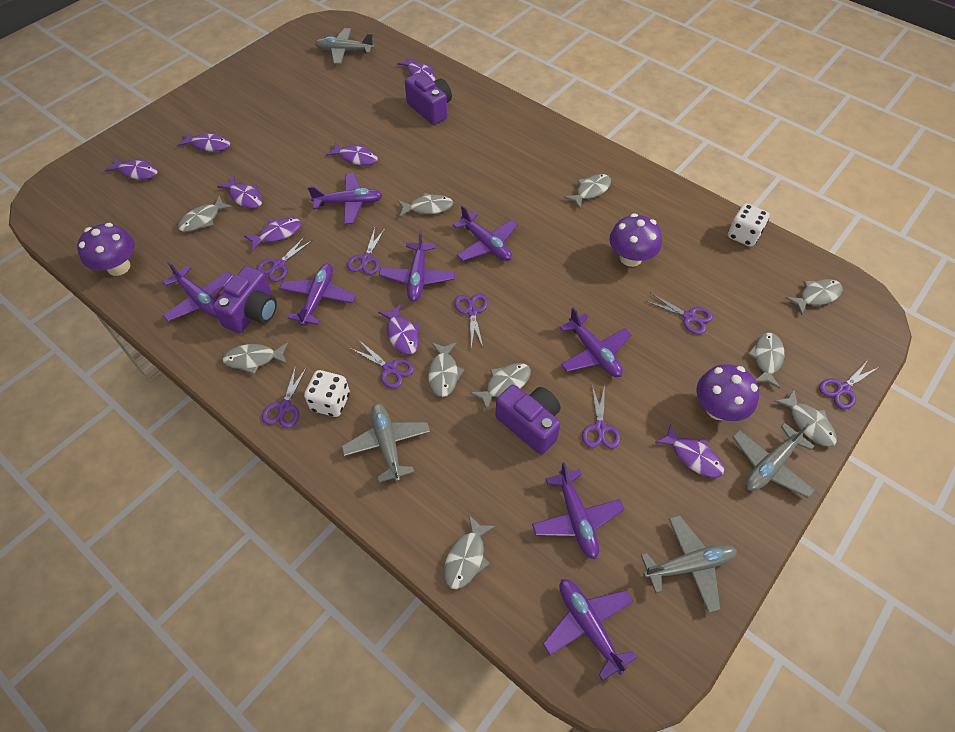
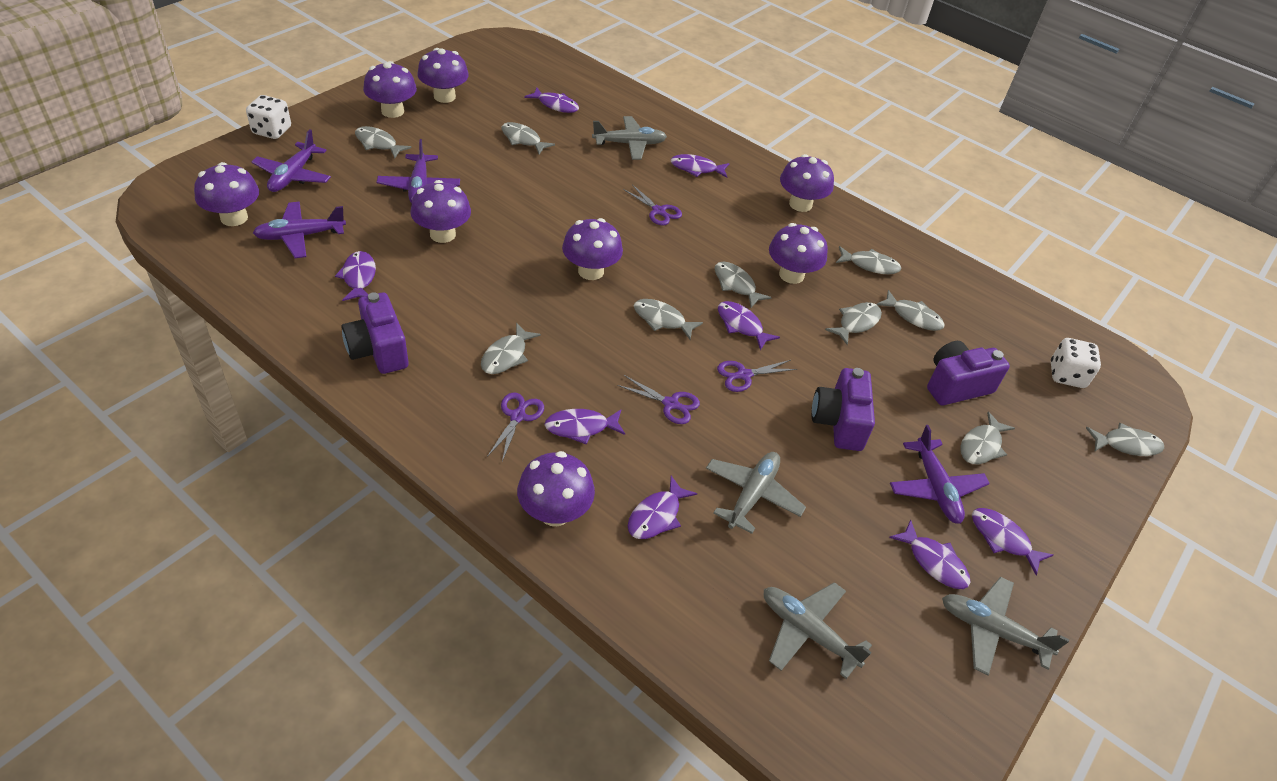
purple mushroom: [77,223,135,276] [609,213,662,267] [696,364,759,421] = 3 -> [194,162,259,226] [363,61,417,118] [410,180,471,243] [417,48,469,103] [517,451,595,526] [562,218,623,280] [769,223,828,284] [780,154,834,212] = 8
purple plane: [162,261,233,322] [279,263,355,326] [308,173,383,224] [379,230,455,302] [453,205,518,261] [532,462,625,559] [543,579,637,681] [559,308,632,377] = 8 -> [252,130,331,192] [253,202,346,258] [377,139,460,203] [890,425,990,524] = 4
purple scissors: [257,236,313,282] [262,365,307,428] [347,228,385,275] [350,340,414,389] [454,294,488,347] [582,385,620,449] [645,293,713,335] [819,360,879,409] = 8 -> [487,393,544,462] [617,375,700,424] [623,184,682,226] [717,360,797,392] = 4

